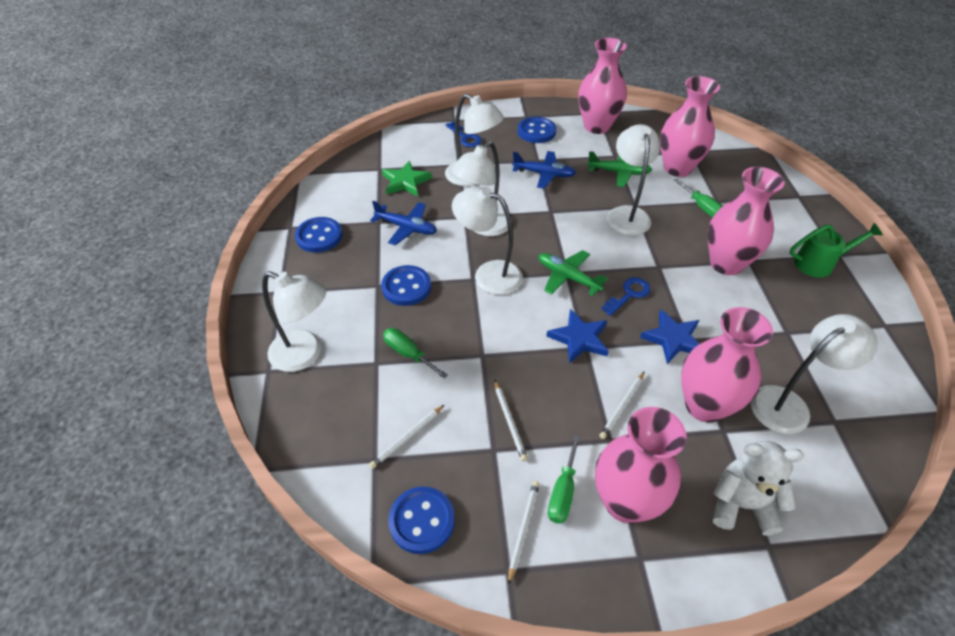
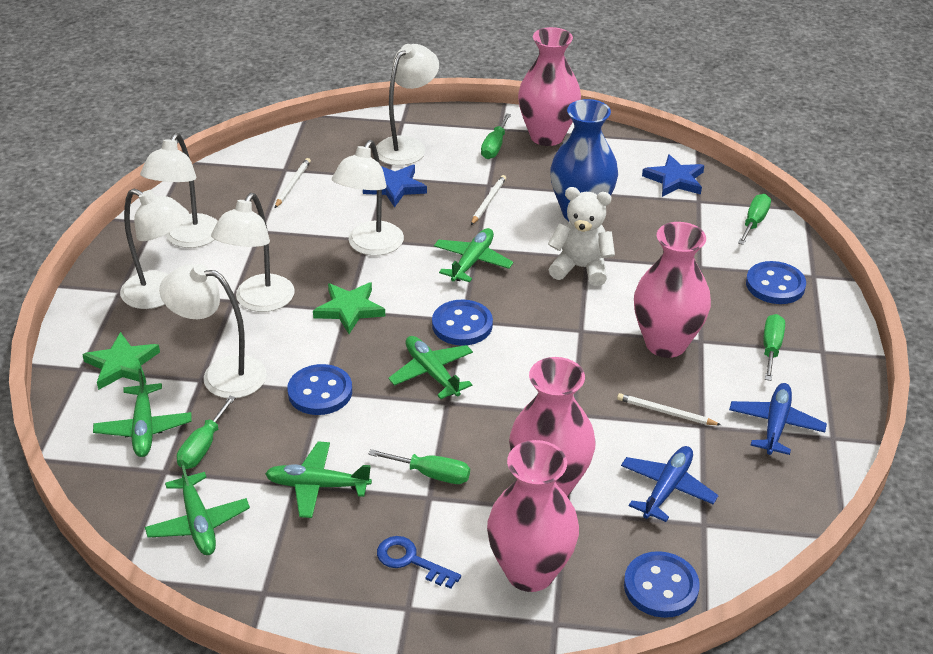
blue key: [445,122,482,147] [602,277,651,316] = 2 -> [377,536,461,589] = 1
blue vase: none = 0 -> [550,99,618,222] = 1
green plane: [539,250,608,296] [587,151,652,187] = 2 -> [93,369,192,457] [145,460,250,555] [265,441,372,518] [388,336,473,399] [434,228,513,282] = 5
green screwdriver: [383,328,448,378] [548,434,580,524] [674,179,723,217] = 3 -> [177,396,236,469] [369,449,470,484] [481,113,511,159] [738,194,771,245] [763,314,785,381] = 5
green star: [382,161,432,196] = 1 -> [82,332,160,390] [313,282,385,334] = 2
green watering can: [790,223,883,278] = 1 -> none = 0
pink vase: [578,38,627,134] [595,407,687,523] [660,76,720,177] [681,307,773,423] [708,167,785,275] = 5 -> [487,440,579,592] [509,357,596,497] [518,27,581,146] [634,222,711,358] = 4
white pencil: [369,405,444,469] [495,380,528,461] [508,481,540,585] [599,371,645,439] = 4 -> [275,158,311,208] [471,175,506,225] [617,393,721,425] = 3

